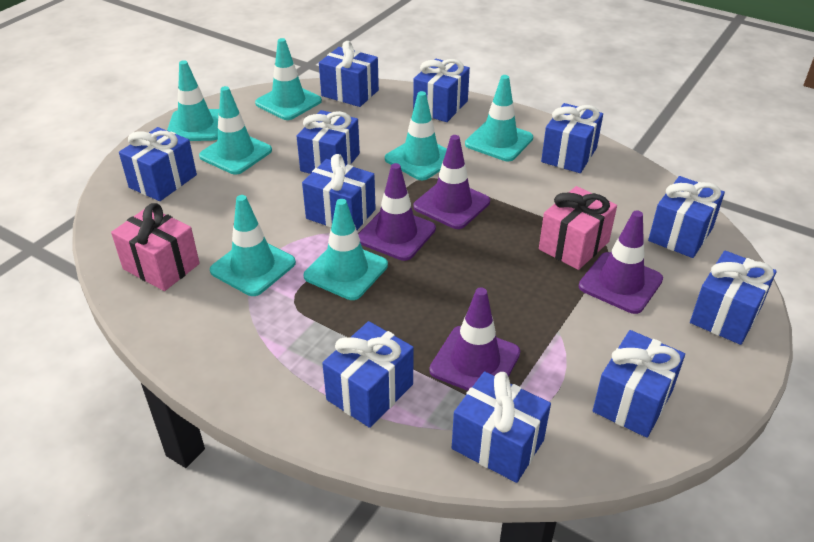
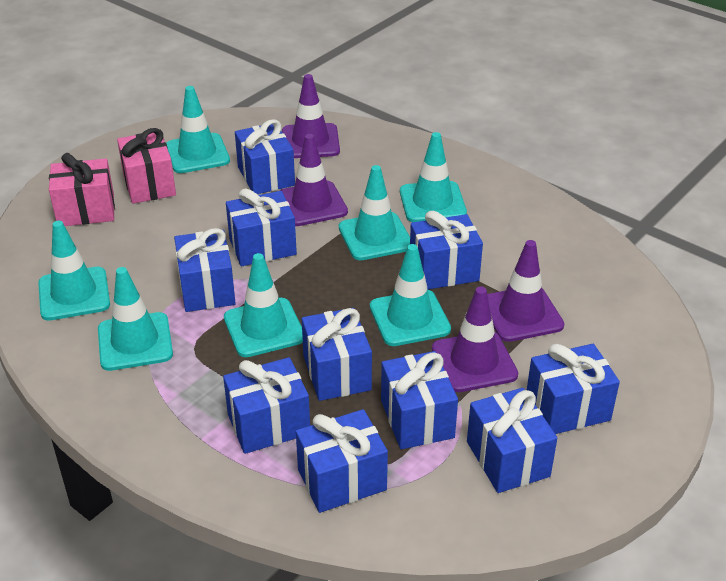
blue gift: [119,127,197,201] [297,110,360,174] [302,154,376,230] [319,41,379,107] [322,321,414,428] [413,59,470,122] [452,372,551,483] [541,103,603,173] [593,330,685,438] [648,176,725,258] [690,251,777,345] = 11 -> [174,228,236,312] [223,357,310,454] [226,188,297,266] [235,119,295,194] [296,409,388,513] [302,308,372,401] [381,351,458,449] [410,211,483,290] [467,388,557,493] [527,344,620,434] = 10

